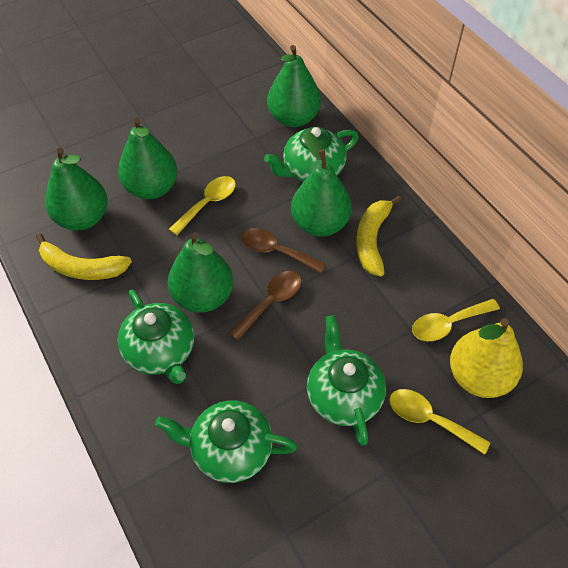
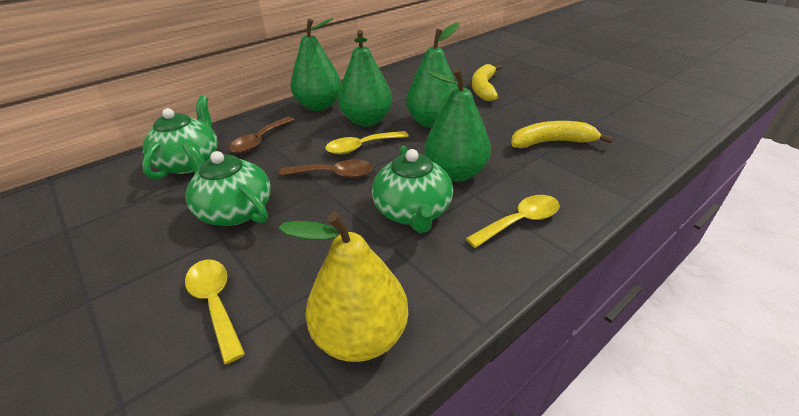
green pear: [45,148,108,230] [118,117,178,199] [168,232,234,313] [267,45,321,127] [291,132,352,237] = 5 -> [291,18,341,111] [338,30,392,127] [406,22,459,128] [424,68,491,182] = 4
green teapot: [118,289,194,384] [155,400,297,483] [264,127,359,182] [307,315,386,446] = 4 -> [142,95,218,179] [182,142,271,226] [372,146,453,233] = 3

